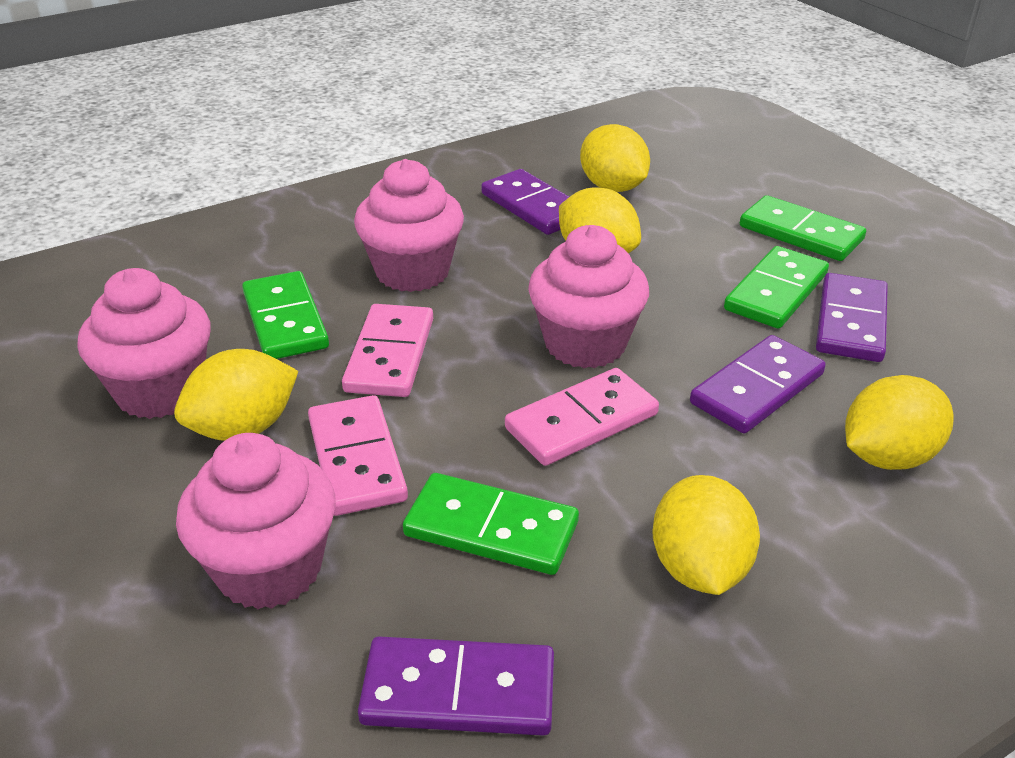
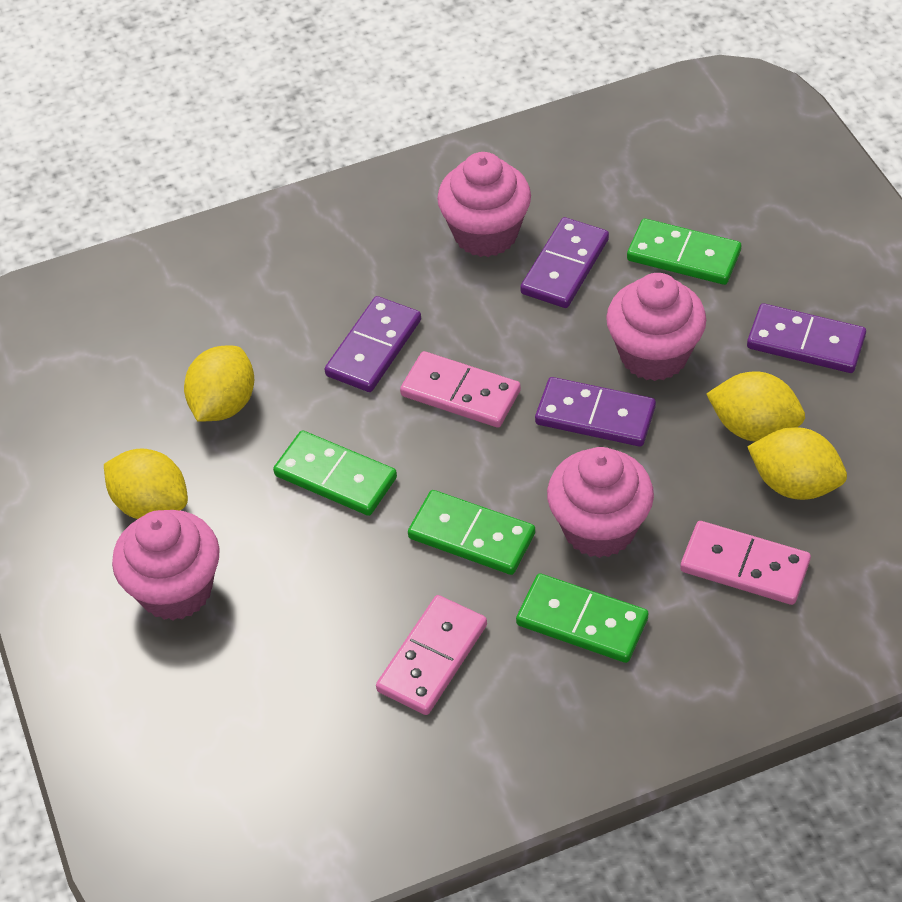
yellow lemon: [174,349,298,441] [559,187,641,253] [580,124,650,192] [652,475,760,595] [845,375,954,470] = 5 -> [104,449,188,519] [184,345,254,422] [706,371,805,442] [747,427,847,500] = 4

